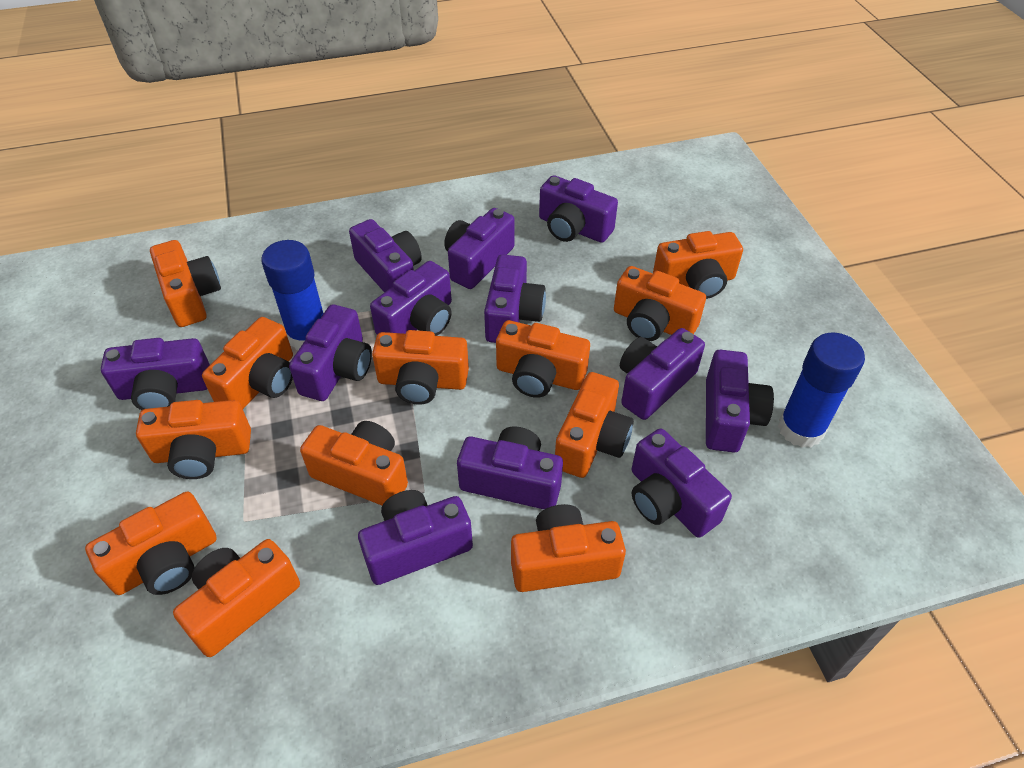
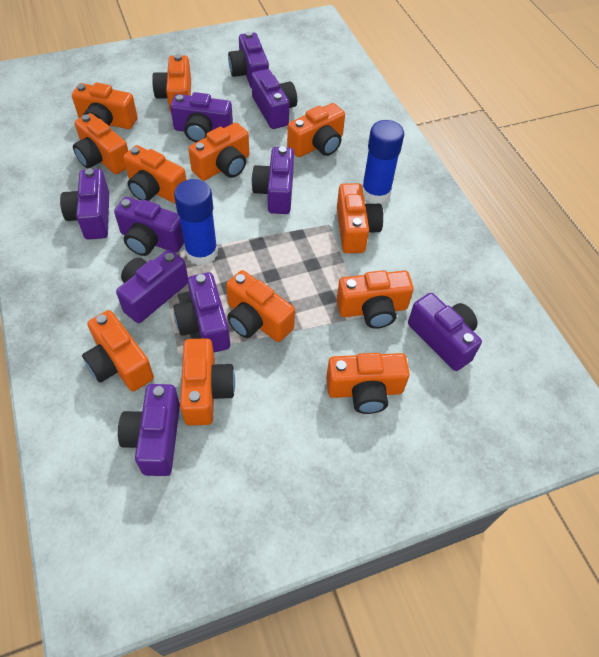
purple camera: [101,338,210,410] [289,304,372,401] [349,219,422,293] [358,490,473,585] [370,261,452,336] [444,208,515,289] [457,426,563,509] [484,254,546,343] [539,175,618,243] [620,328,705,420] [632,429,732,538] [706,350,774,453] = 12 -> [60,169,109,240] [114,197,184,256] [116,250,188,323] [118,384,180,476] [170,92,233,142] [173,272,230,353] [228,32,269,89] [251,69,297,129] [252,146,294,214] [408,293,482,371] = 10

